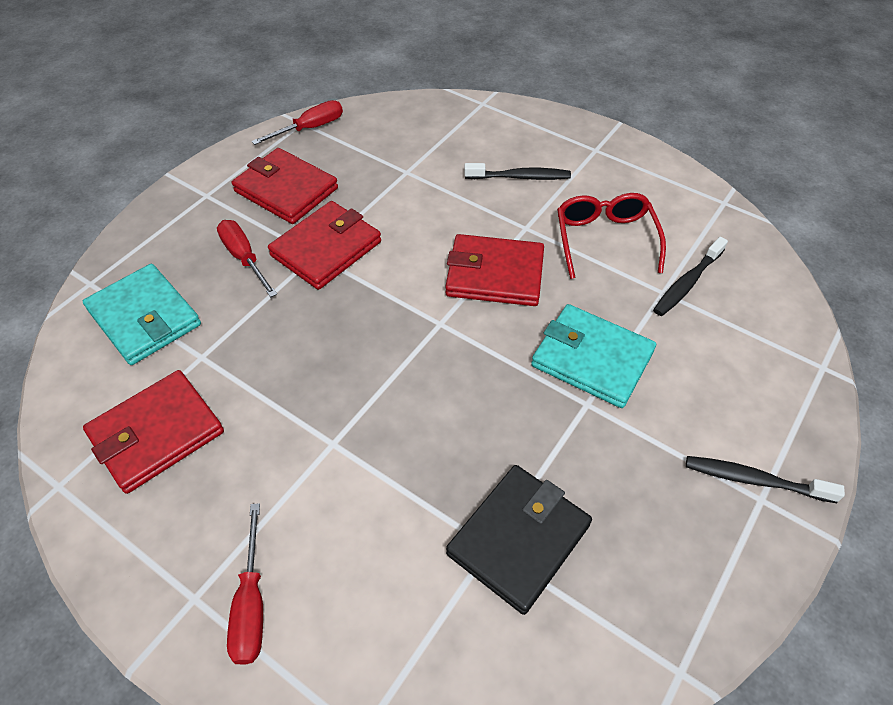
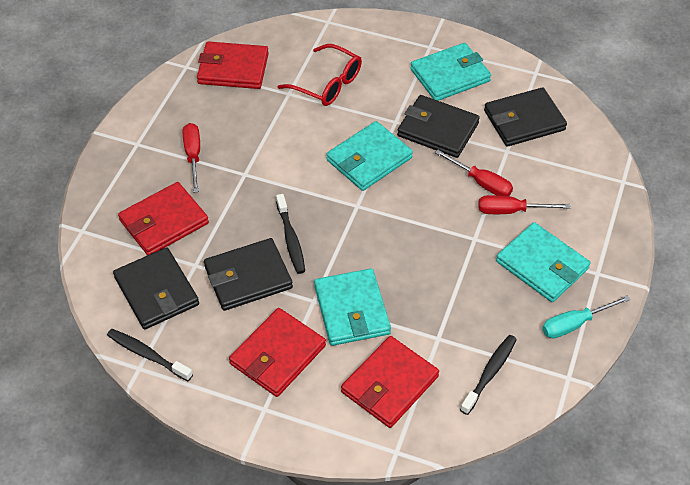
black wallet: [446,465,592,615] = 1 -> [113,247,199,330] [204,238,293,311] [397,95,480,158] [484,87,567,147] = 4
turquoise screwdriver: none = 0 -> [542,295,631,338] = 1
turquoise wallet: [83,264,201,365] [531,304,656,408] = 2 -> [314,268,391,346] [326,121,413,191] [410,43,491,101] [496,222,590,302] = 4

